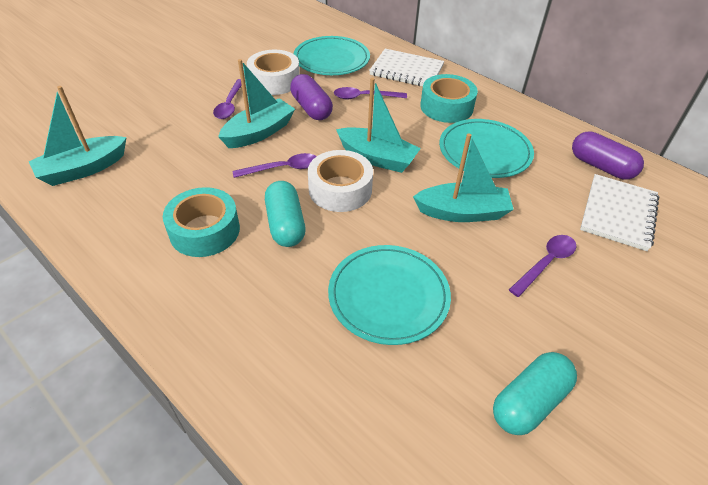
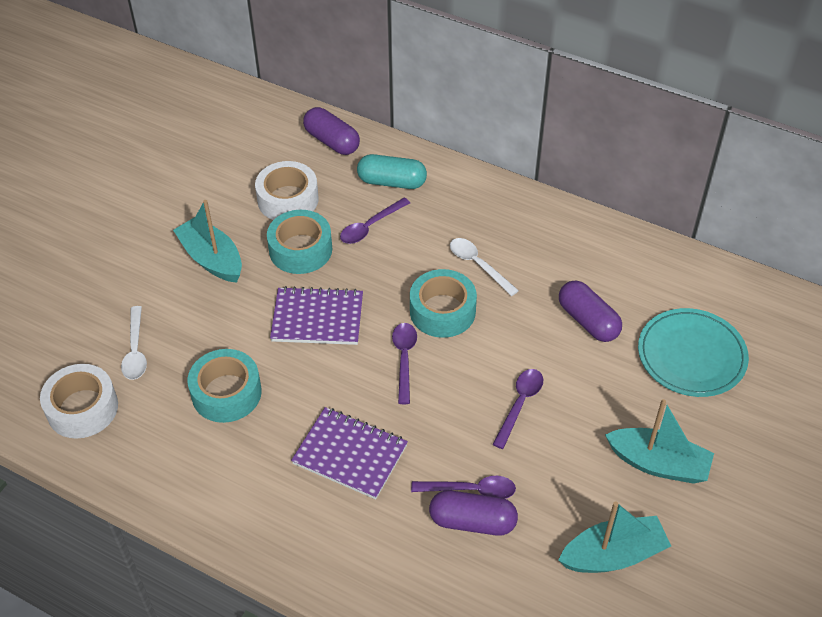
purple capsule: [290,74,333,120] [572,131,644,179] = 2 -> [303,107,360,155] [429,490,518,536] [559,280,622,342] = 3
purple notebook: none = 0 -> [270,286,363,345] [291,407,408,499] = 2
turquoise boat: [28,86,127,186] [218,59,295,148] [336,77,421,173] [413,133,514,222] = 4 -> [173,200,242,283] [558,501,671,573] [605,399,714,484] = 3
turquoise capsule: [265,181,306,247] [493,352,577,435] = 2 -> [357,154,427,189] = 1
turquoise plate: [294,36,370,75] [328,245,451,345] [439,119,534,178] = 3 -> [638,308,749,397] = 1
turquoise tape: [163,187,240,257] [420,74,478,123] = 2 -> [188,349,262,423] [267,210,332,274] [410,269,477,338] = 3
white notebook: [369,49,444,86] [580,174,659,251] = 2 -> none = 0
white spoon: none = 0 -> [121,306,147,380] [450,238,519,296] = 2

